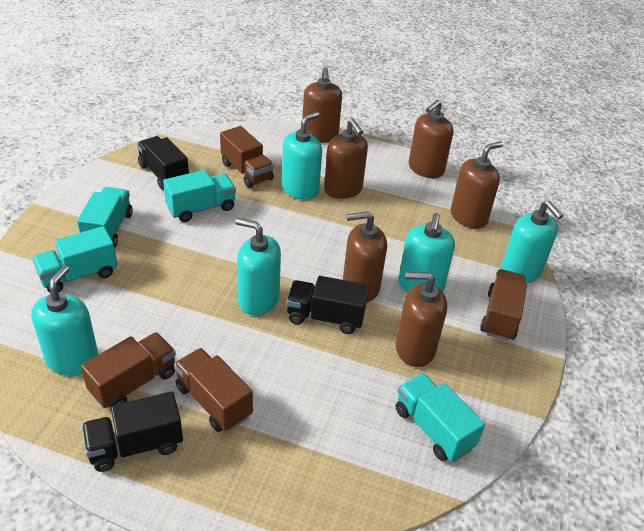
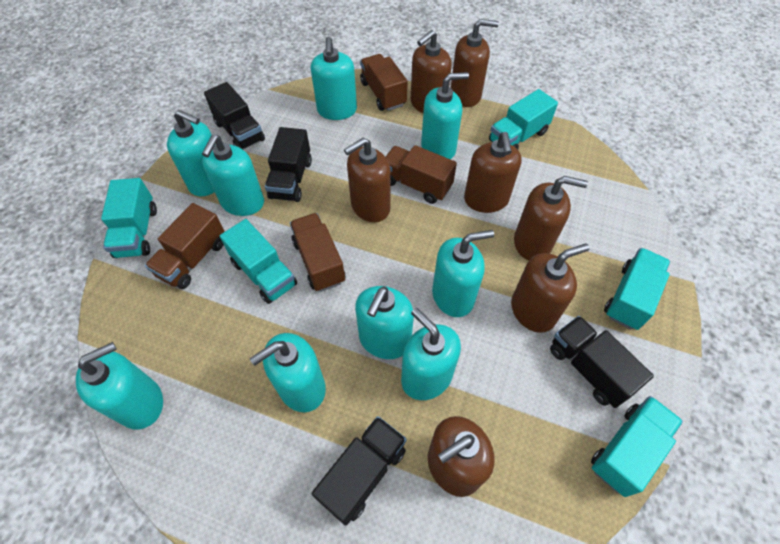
black truck: [82,391,183,472] [137,136,189,190] [286,276,369,334] = 3 -> [204,82,265,149] [265,127,312,202] [312,416,407,526] [550,316,654,408] = 4
brown soap dispenser: [302,67,342,143] [324,119,368,199] [343,211,387,302] [396,272,447,367] [409,100,453,178] [451,141,503,229] = 6 -> [344,138,391,222] [411,30,452,113] [428,416,494,497] [451,19,499,107] [464,132,522,213] [511,243,590,333] [514,176,588,260] = 7
turquoise soap dispenser: [31,265,99,376] [235,218,281,315] [282,112,322,200] [398,213,455,292] [501,201,563,283] = 5 -> [76,342,163,430] [167,110,216,196] [202,135,264,216] [250,333,326,412] [311,37,357,120] [355,286,414,359] [401,308,461,400] [421,72,469,159] [432,230,494,317] = 9
turquoise truck: [32,226,117,293] [77,187,133,248] [163,170,236,222] [396,373,485,462] = 4 -> [101,178,157,258] [220,219,297,304] [489,89,558,149] [591,396,683,497] [604,248,670,330] = 5

